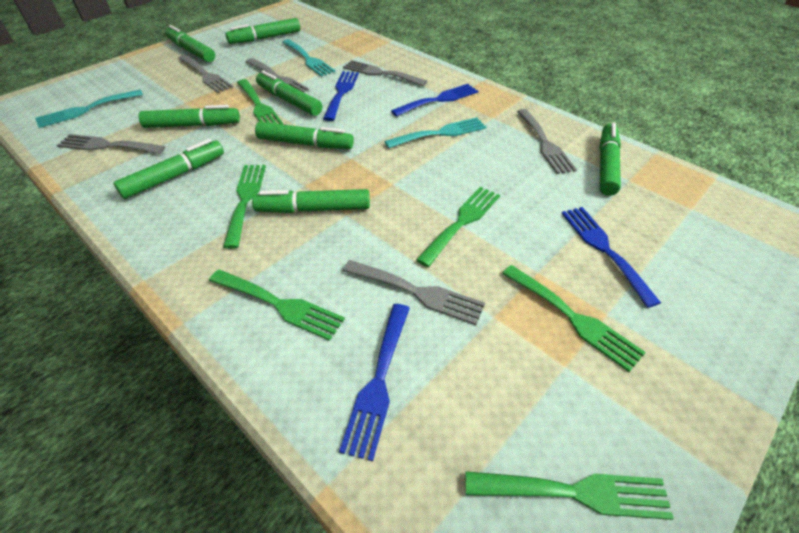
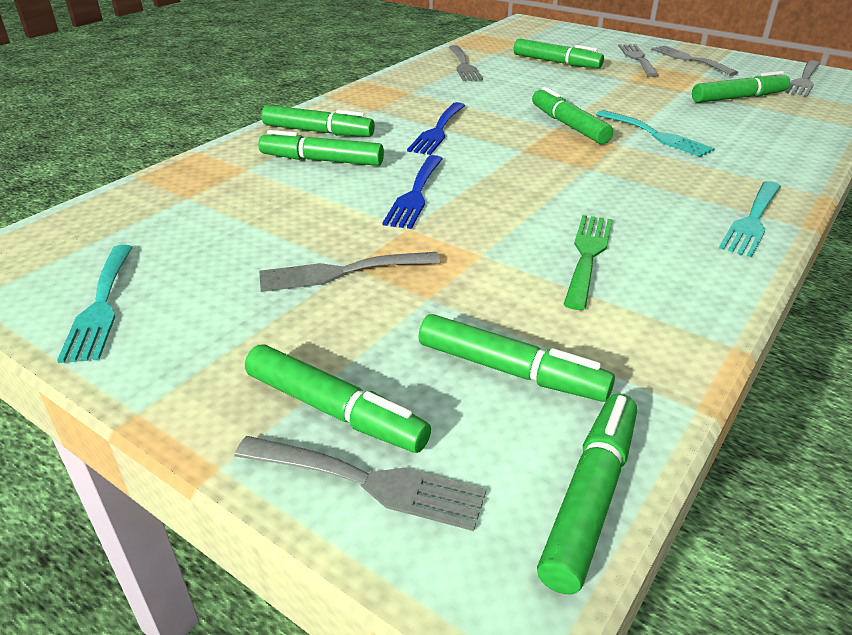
blue fork: [323,71,359,121] [339,304,410,461] [391,84,478,117] [562,207,661,308] = 4 -> [382,155,443,229] [407,102,465,155] = 2
green fork: [209,270,345,341] [223,165,266,249] [237,79,283,124] [416,187,500,267] [465,471,674,520] [502,265,646,372] = 6 -> [563,215,613,310] = 1

